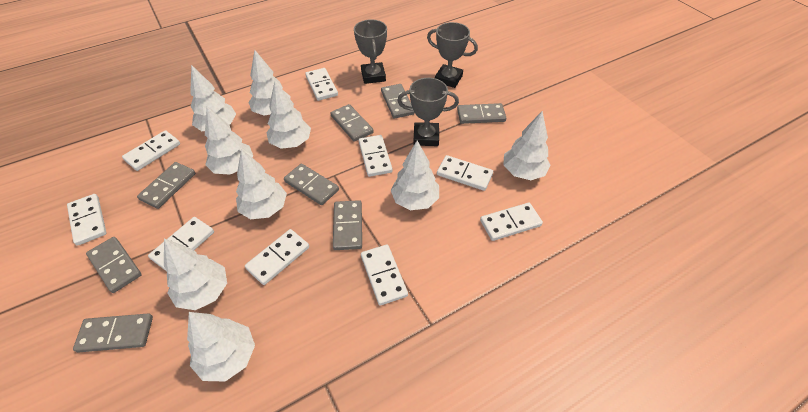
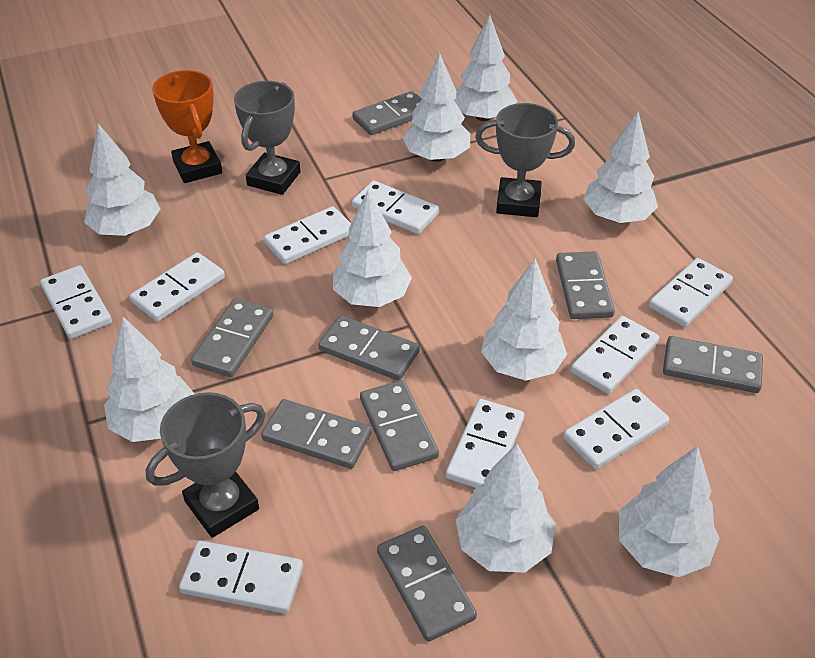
orange trophy: none = 0 -> [152,70,222,183] = 1

